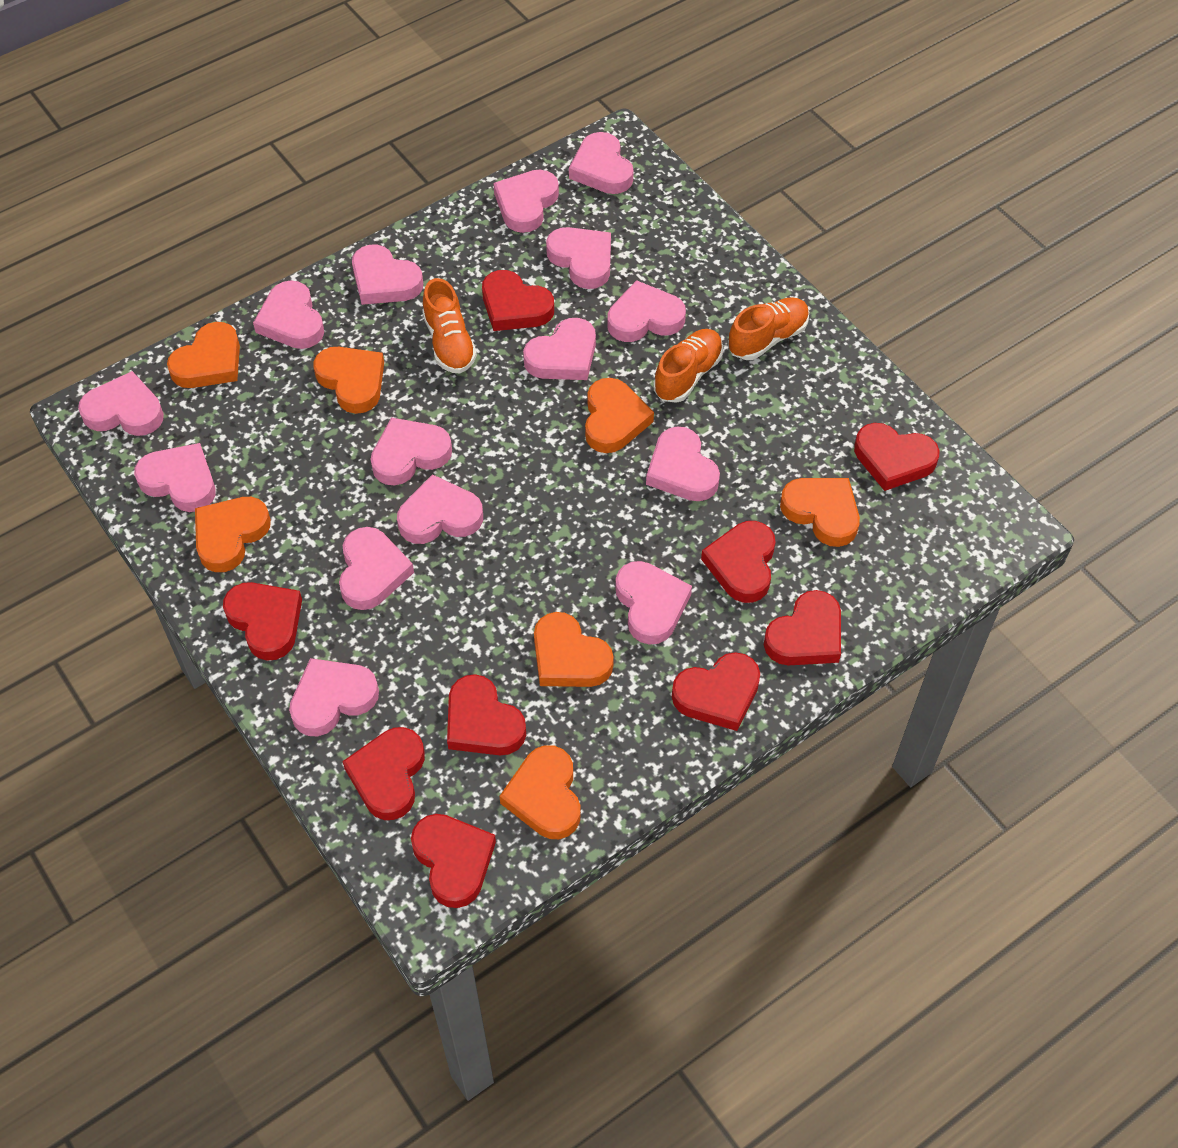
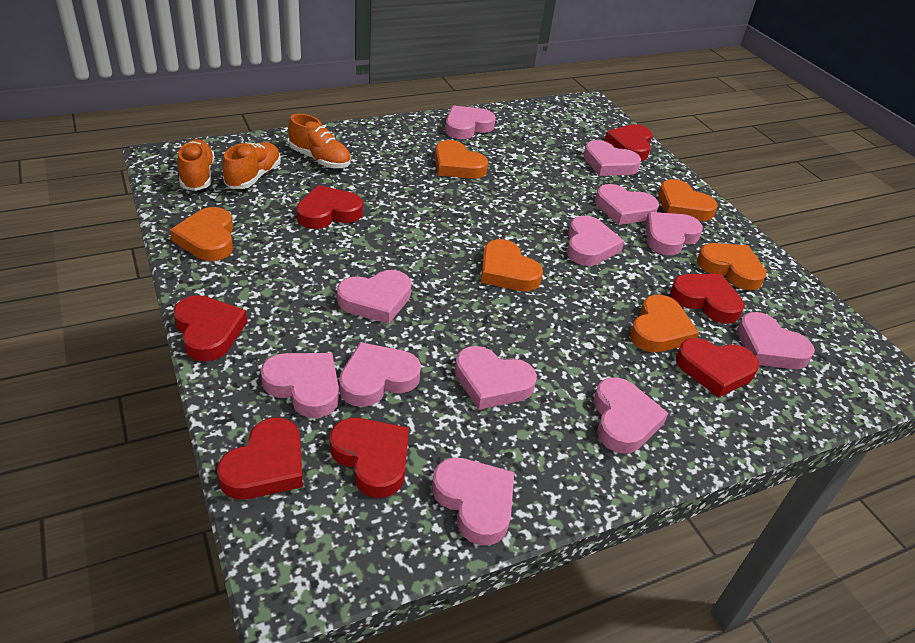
orange heart: [167,322,240,388] [195,497,271,572] [313,347,384,414] [499,745,581,839] [534,612,614,687] [585,378,654,453] [780,478,860,547] = 7 -> [170,207,233,261] [435,140,488,179] [481,239,543,291] [630,295,699,353] [658,179,717,221] [697,243,767,291] = 6
pink heart: [78,371,164,436] [134,443,216,512] [253,281,324,349] [289,658,379,736] [339,527,414,610] [352,245,423,305] [370,417,452,485] [397,474,483,544] [493,170,559,233] [523,318,596,380] [546,227,611,289] [569,132,634,194] [607,280,686,342] [615,561,692,645] [646,427,720,501] = 15 -> [261,353,339,418] [337,270,412,324] [339,342,421,407] [432,458,514,545] [445,105,496,139] [455,346,537,410] [567,216,625,266] [583,140,641,176] [593,377,668,454] [595,184,659,225] [645,212,703,255] [737,312,815,369] = 12
red heart: [223,582,302,661] [342,727,425,820] [411,814,496,908] [447,674,526,755] [482,270,554,331] [672,652,760,731] [701,521,776,603] [764,590,841,665] [854,423,939,491] = 9 -> [173,295,247,361] [217,418,303,499] [296,185,363,229] [330,418,409,498] [604,124,652,161] [670,274,744,324] [676,338,759,398] = 7

